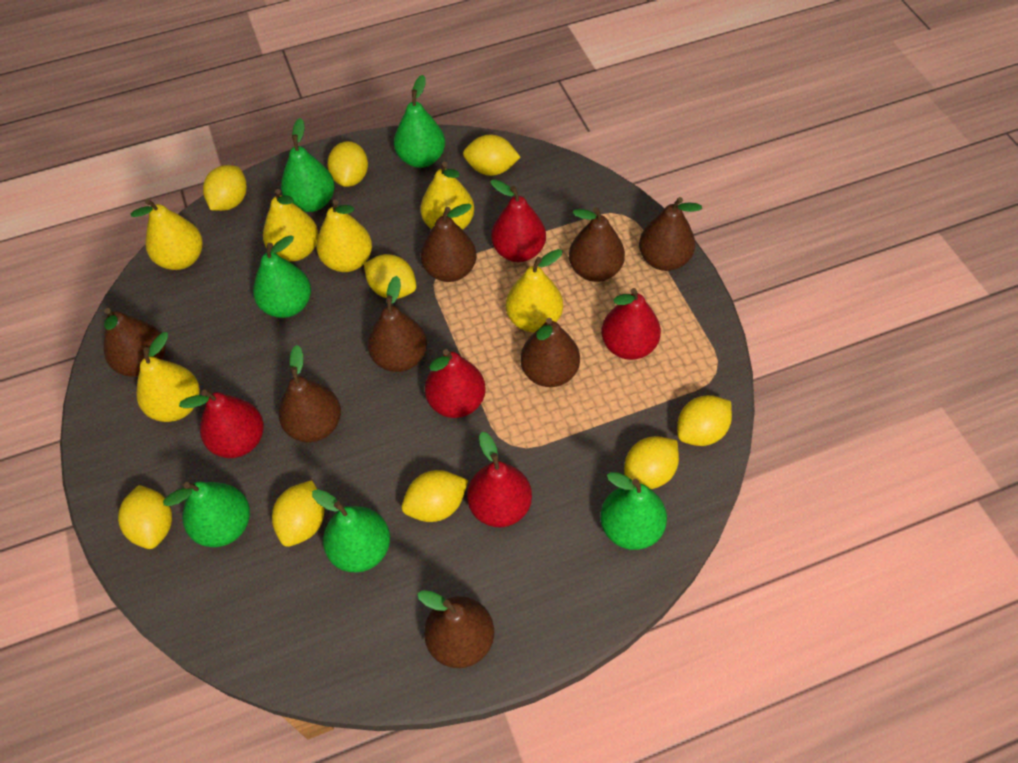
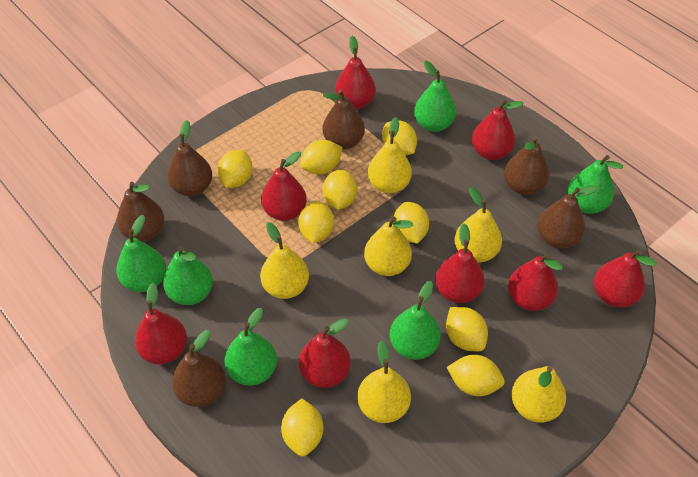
brown pear: [104,308,165,377] [278,345,341,442] [368,276,427,372] [417,590,494,668] [421,204,476,282] [520,318,580,387] [569,207,625,282] [639,197,702,271] = 8 -> [117,182,164,242] [167,120,212,196] [172,330,226,407] [322,90,365,149] [504,136,549,195] [537,185,598,248] = 6
red pear: [179,390,264,458] [425,349,486,418] [467,432,532,527] [491,179,546,262] [601,288,661,360] = 5 -> [135,283,187,364] [261,152,307,221] [299,318,351,388] [335,36,375,109] [435,223,485,303] [472,100,524,160] [508,253,563,311] [594,249,657,307] = 8

